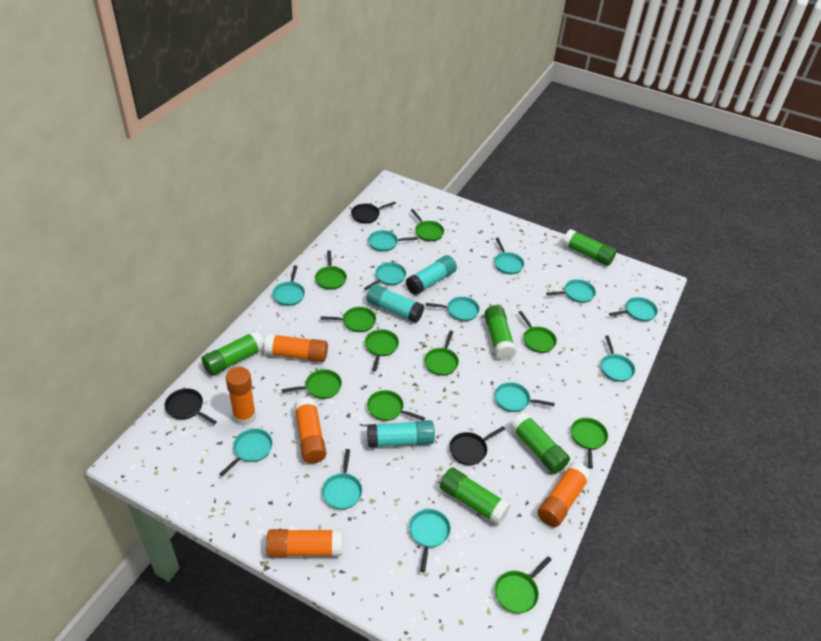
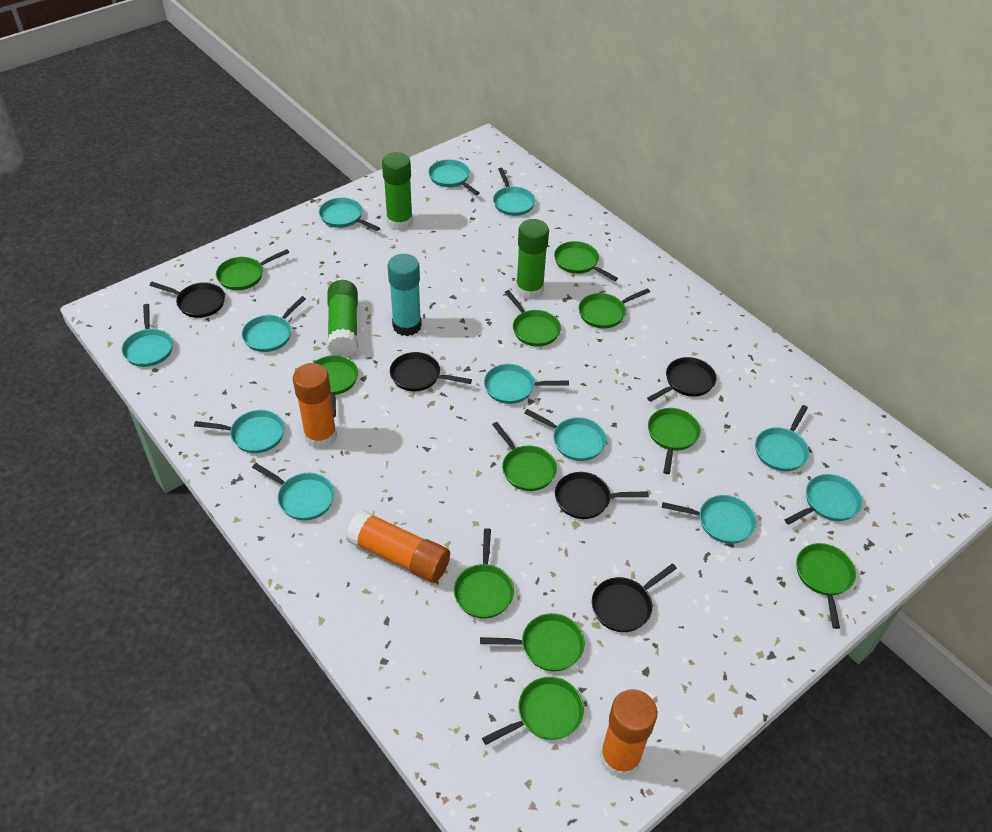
black pan: [164,388,217,424] [351,202,396,224] [449,426,505,465] = 3 -> [149,282,225,318] [390,352,472,391] [555,472,649,519] [592,563,677,632] [647,357,716,402] = 5
green glue stick: [202,330,265,376] [440,467,511,525] [484,305,516,360] [510,412,570,474] [562,229,617,266] = 5 -> [327,280,358,357] [382,152,413,231] [516,219,549,300] = 3
green pan: [281,369,342,399] [315,250,347,290] [320,307,376,332] [365,329,399,371] [367,390,425,421] [411,209,444,241] [424,330,459,376] [495,556,552,614] [518,311,557,353] [571,418,608,469] = 10 -> [216,249,289,290] [314,355,358,417] [454,528,514,619] [480,613,585,671] [482,677,584,745] [492,422,557,491] [505,290,561,347] [554,241,618,281] [579,288,650,329] [648,408,701,474] [796,543,856,629] = 11
orange glue stick: [226,367,256,425] [264,334,328,362] [266,529,343,557] [294,397,327,463] [538,462,591,527] = 5 -> [293,363,337,449] [346,510,450,583] [600,689,657,778] = 3
turquoise glue stick: [366,284,424,323] [367,420,435,448] [406,255,457,295] = 3 -> [388,254,422,336] = 1

